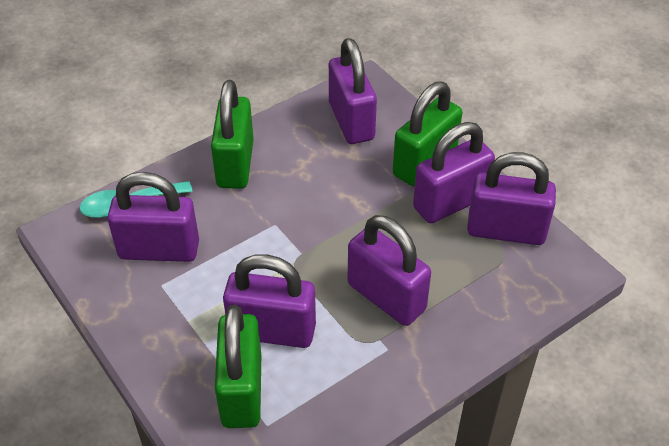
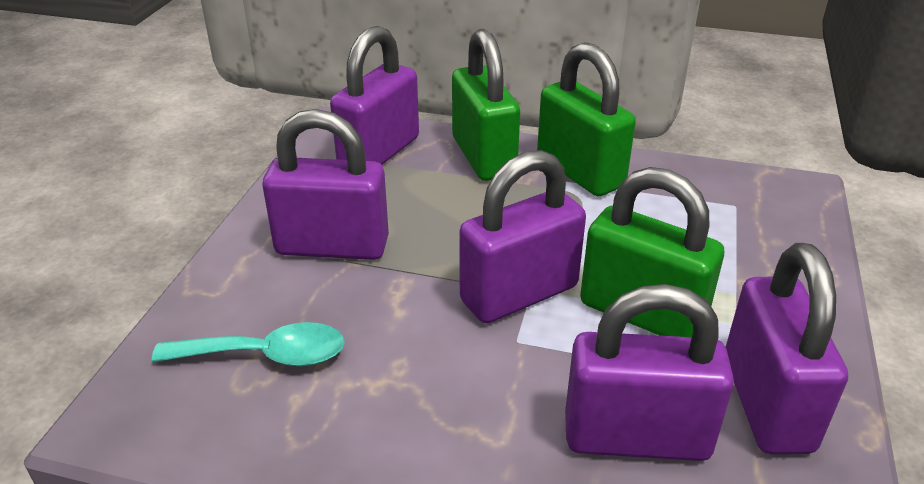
purple padlock: [107,172,199,262] [223,254,316,348] [329,38,377,144] [348,215,431,326] [413,122,495,223] [467,152,556,245] = 6 -> [263,109,389,260] [330,26,419,165] [459,150,586,323] [565,284,734,461] [726,243,848,454] = 5

